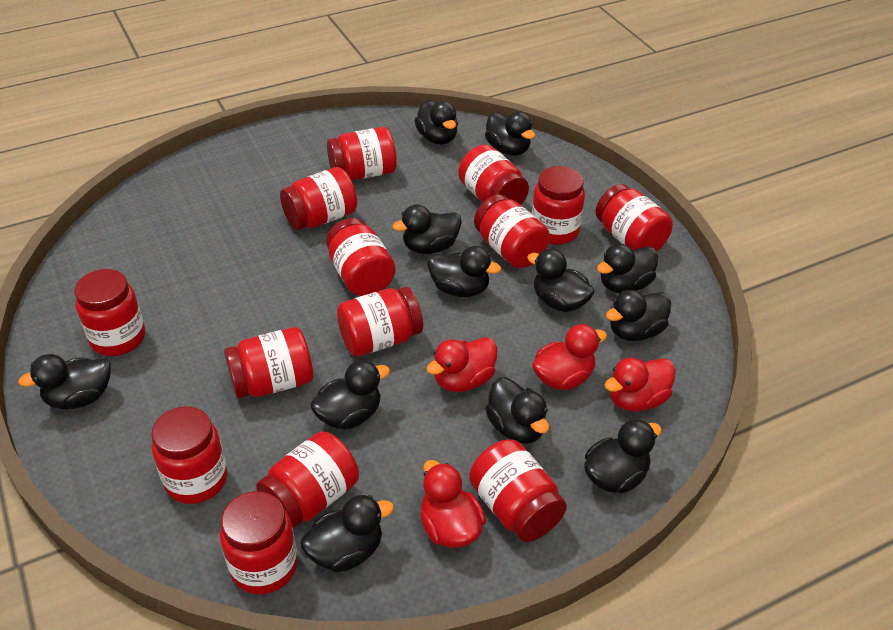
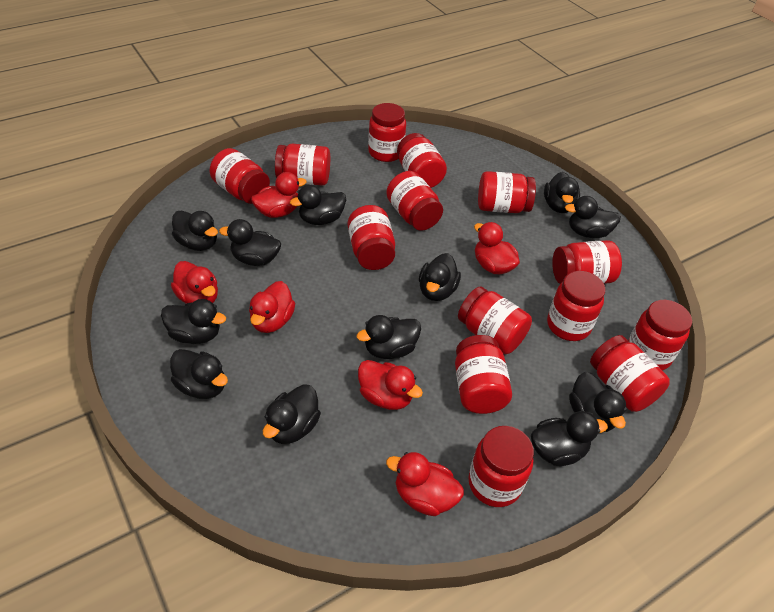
red duck: [420,460,486,548] [426,337,497,392] [532,324,607,390] [605,358,676,412] = 4 -> [171,261,218,304] [249,281,295,333] [251,172,307,218] [358,360,423,410] [386,452,464,516] [474,222,520,274] = 6

